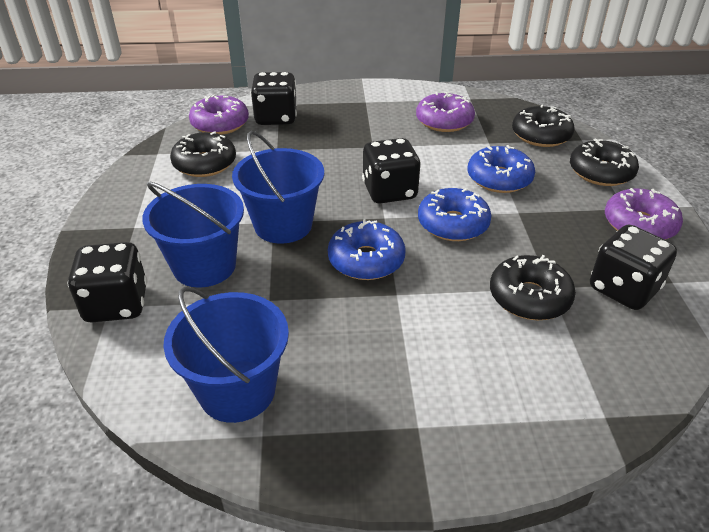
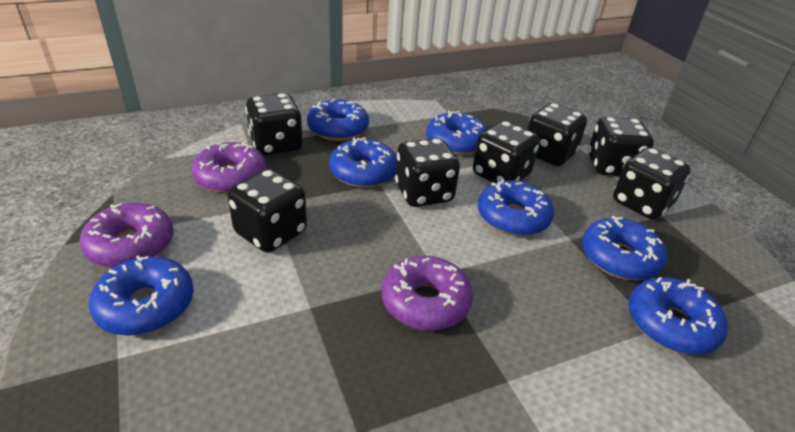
black dice: [68,242,147,323] [250,72,297,125] [362,138,421,203] [590,225,677,310] = 4 -> [227,169,307,253] [245,93,302,156] [395,138,460,207] [473,121,540,183] [527,103,587,166] [588,117,654,176] [613,148,691,220] = 7
black donut: [170,131,236,177] [490,255,576,320] [512,105,575,147] [570,139,639,186] = 4 -> none = 0
blue bucket: [142,182,244,288] [163,287,289,423] [232,131,324,244] = 3 -> none = 0
blue donut: [328,219,405,280] [418,188,492,241] [468,145,535,193] = 3 -> [89,255,194,336] [307,99,369,141] [329,137,397,188] [426,111,487,155] [478,180,554,236] [582,216,667,280] [629,277,728,355] = 7

